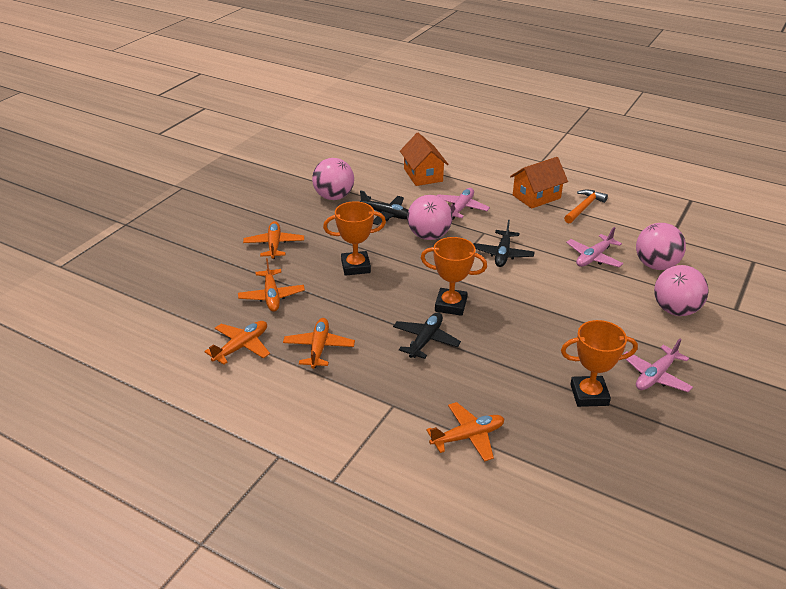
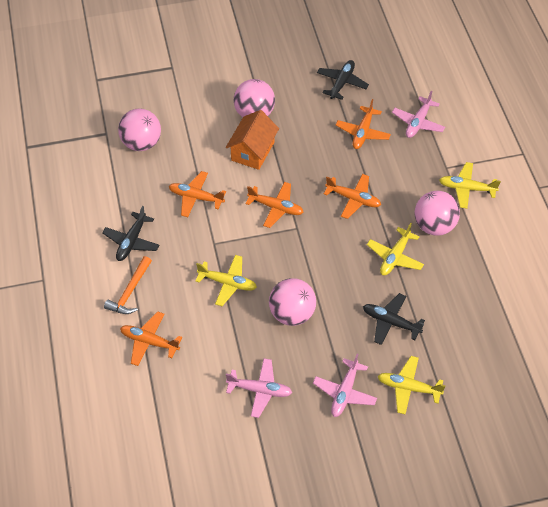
orange house: [400,133,448,186] [510,157,568,209] = 2 -> [226,110,279,170] = 1
orange trophy: [323,201,386,276] [421,237,487,316] [561,320,638,407] = 3 -> none = 0
yellow plane: none = 0 -> [195,255,257,306] [367,223,424,275] [378,356,446,414] [439,162,501,209] = 4

